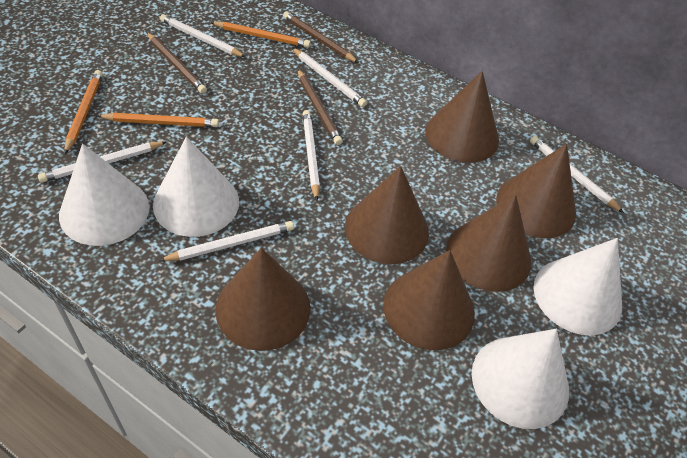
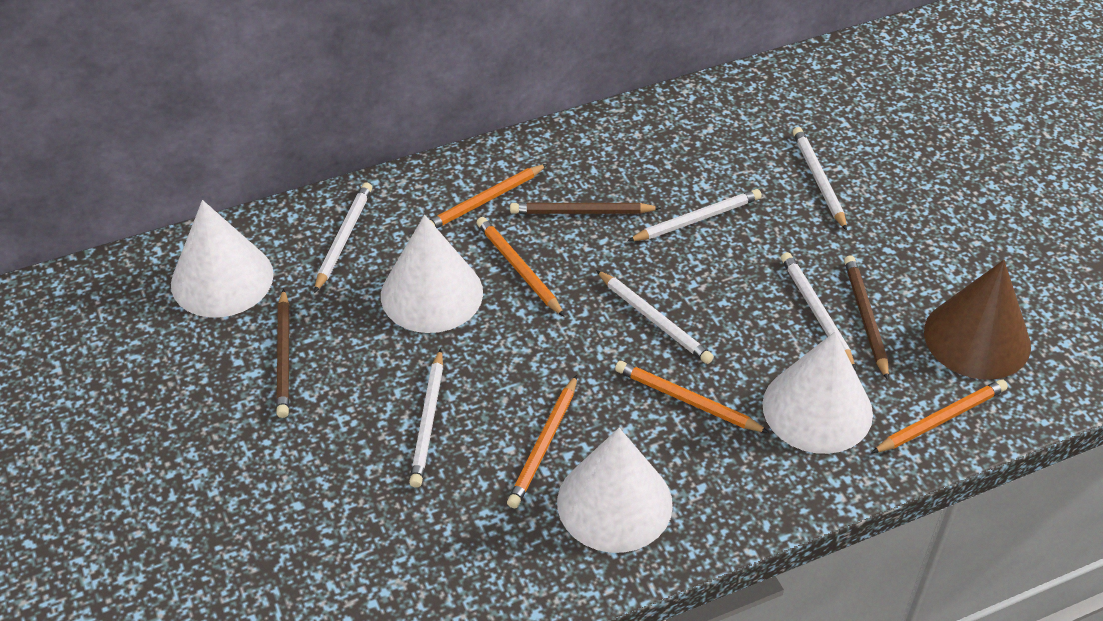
brown cone: [215,248,310,351] [345,166,429,264] [383,250,475,350] [425,71,499,163] [446,194,531,292] [496,144,576,238] = 6 -> [924,260,1031,380] = 1
orange pencil: [64,70,103,154] [97,113,219,127] [210,22,311,48] = 3 -> [430,164,547,228] [477,217,565,317] [507,375,577,508] [615,361,769,433] [871,379,1008,453] = 5

